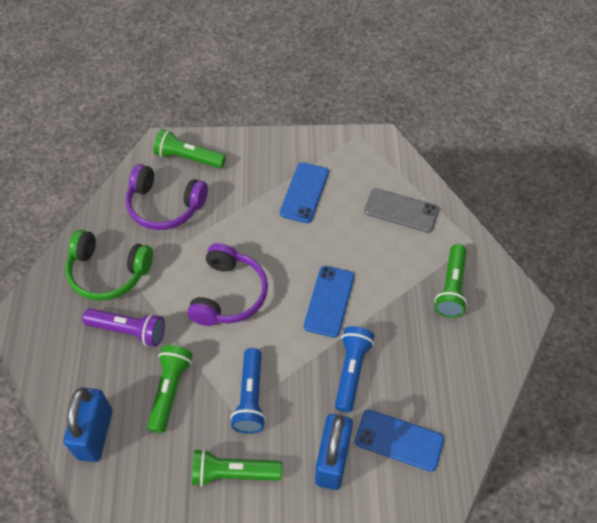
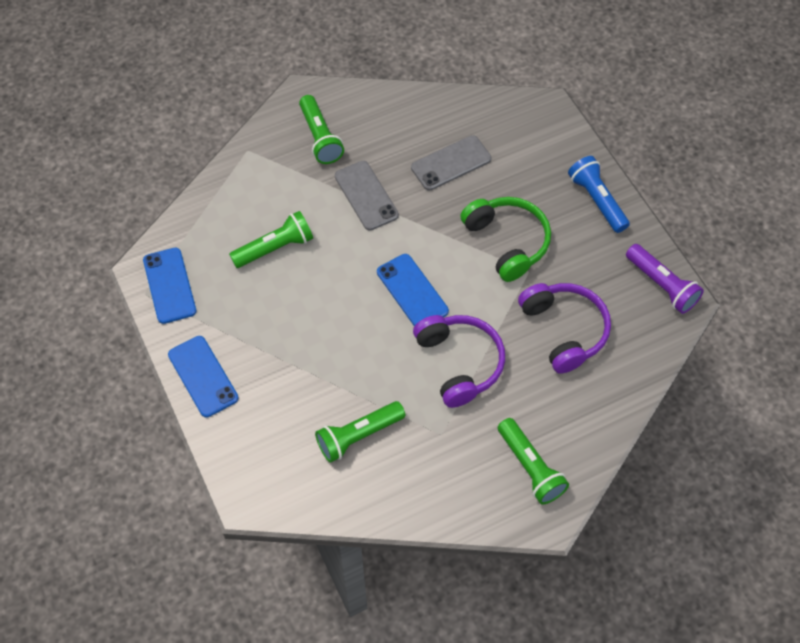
blue flashlight: [230,348,266,434] [335,326,374,412] = 2 -> [568,156,630,233] = 1
blue padlock: [64,387,113,462] [315,414,353,490] = 2 -> none = 0
grey phone: [364,188,439,233] = 1 -> [335,161,399,231] [411,135,491,190] = 2

